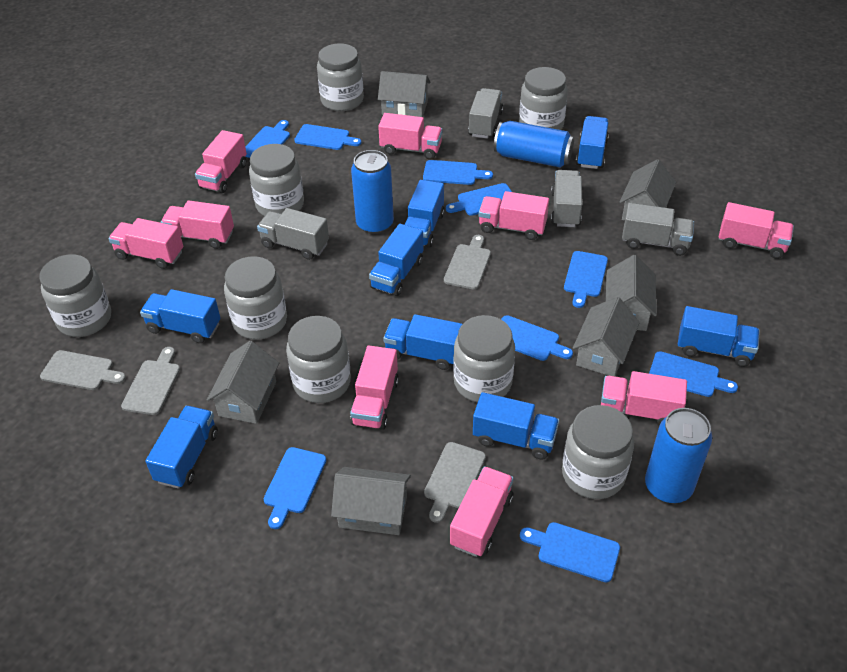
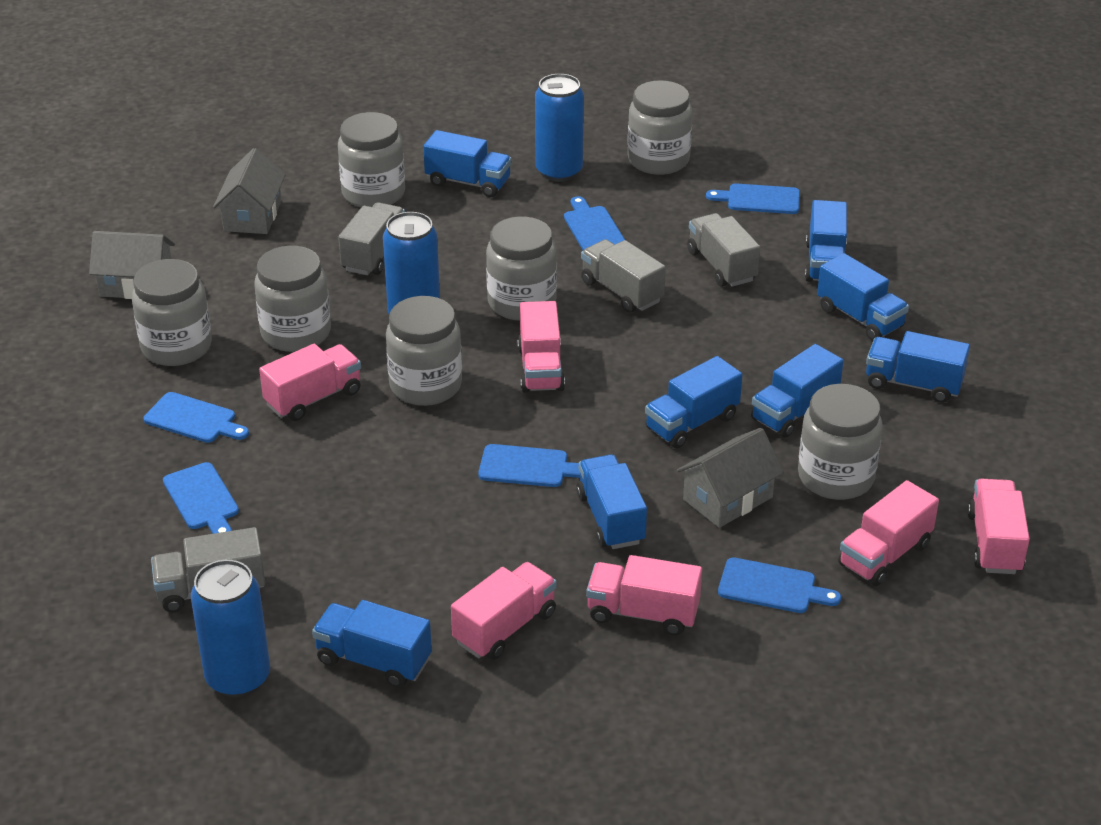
blue cutting board: [245,120,290,158] [264,447,326,529] [294,124,361,150] [423,160,493,185] [446,183,512,216] [501,315,573,361] [520,522,620,582] [564,251,608,308] [649,351,738,397] = 9 -> [144,392,249,443] [163,462,239,534] [478,444,580,487] [564,196,625,250] [706,184,800,214] [718,557,841,613] = 6
grey cutting board: [40,350,126,390] [121,347,180,415] [424,442,486,523] [444,235,491,290] = 4 -> none = 0
grey house: [207,341,279,424] [331,467,411,535] [378,71,431,117] [573,297,640,376] [606,255,657,331] [620,159,676,221] = 6 -> [89,231,175,299] [213,148,286,234] [677,428,784,528] = 3
grey jar: [39,254,111,337] [224,256,287,340] [249,144,304,216] [286,316,351,403] [317,43,364,111] [453,315,515,403] [519,67,568,130] [562,405,634,499] = 8 -> [132,259,212,366] [254,246,331,352] [338,112,405,207] [386,296,462,406] [486,217,557,321] [628,80,692,175] [798,384,883,500] = 7
pink truck: [109,218,183,269] [161,200,234,249] [195,130,247,193] [350,346,399,430] [378,113,443,159] [450,466,513,557] [479,191,549,240] [601,371,687,426] [719,202,794,259] = 9 -> [259,344,361,421] [451,562,557,660] [517,301,565,393] [586,555,702,635] [838,480,939,586] [967,479,1030,574] = 6

